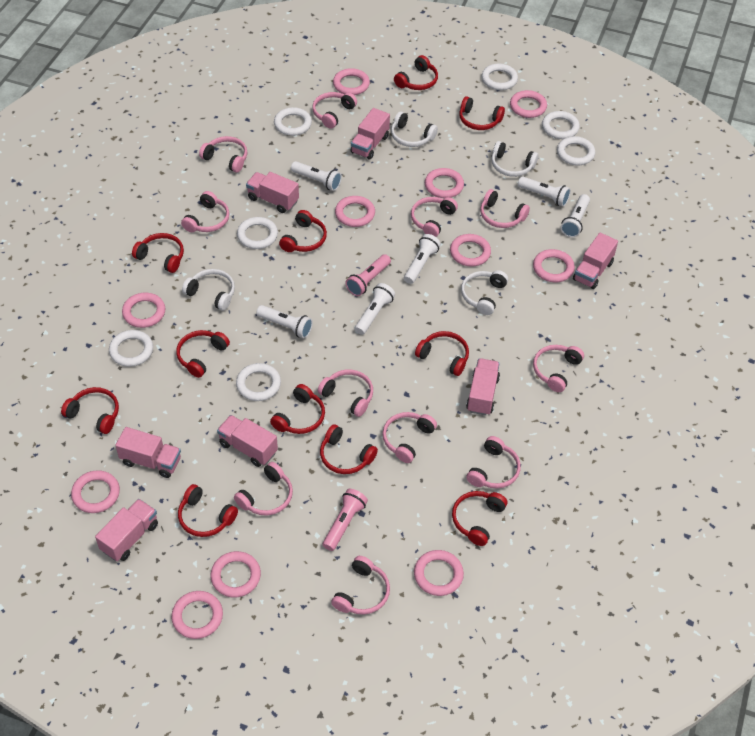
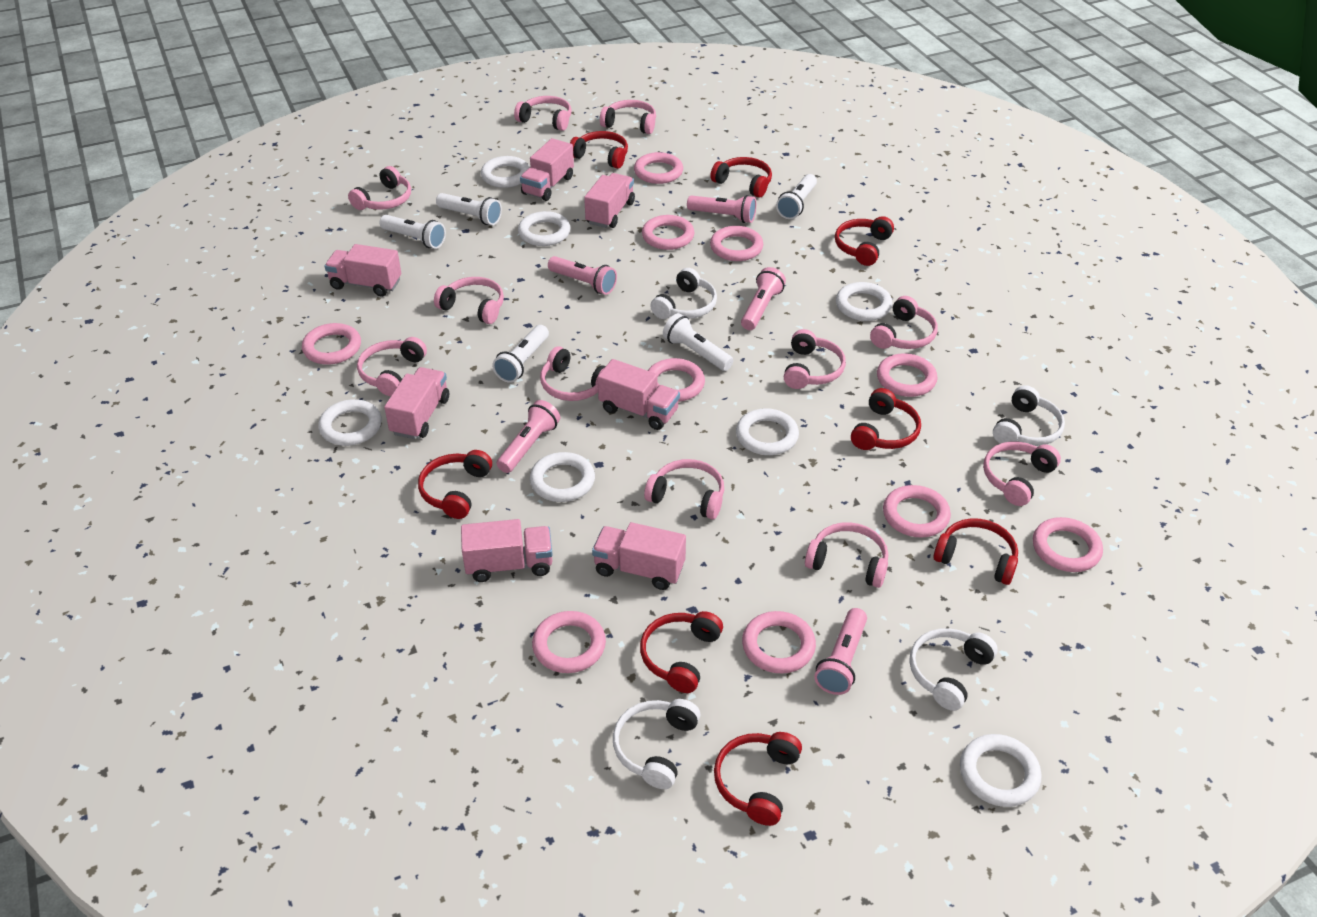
pink flashlight: [323,489,368,551] [345,254,391,296] = 2 -> [497,400,560,473] [548,256,617,295] [687,195,756,223] [741,267,786,330] [814,608,867,695] = 5
pink ring: [71,470,120,513] [122,293,165,328] [171,591,223,639] [210,551,261,598] [333,68,370,95] [335,196,375,227] [414,550,464,596] [425,168,464,198] [450,234,491,267] [510,90,547,118] [533,249,575,282] = 11 -> [302,323,361,365] [532,611,606,673] [634,152,683,184] [642,215,694,250] [648,358,705,402] [710,226,763,261] [742,611,816,673] [877,353,938,397] [883,485,951,538] [1033,517,1103,572] = 10
red headphones: [61,387,119,434] [132,233,184,273] [176,330,230,378] [178,484,238,537] [270,384,325,434] [279,210,327,252] [320,424,378,474] [394,55,438,90] [415,331,469,376] [452,491,507,546] [459,96,505,130] = 11 -> [418,450,492,519] [570,131,628,169] [640,611,723,693] [710,157,772,198] [714,732,802,826] [835,216,894,266] [851,388,921,450] [934,518,1018,585] = 8
white flashlight: [256,305,313,338] [291,161,342,191] [355,283,395,335] [404,234,441,284] [518,177,571,207] [561,194,590,237] = 6 -> [379,215,446,249] [436,193,502,225] [492,325,549,383] [663,313,734,371] [776,174,817,219] = 5

